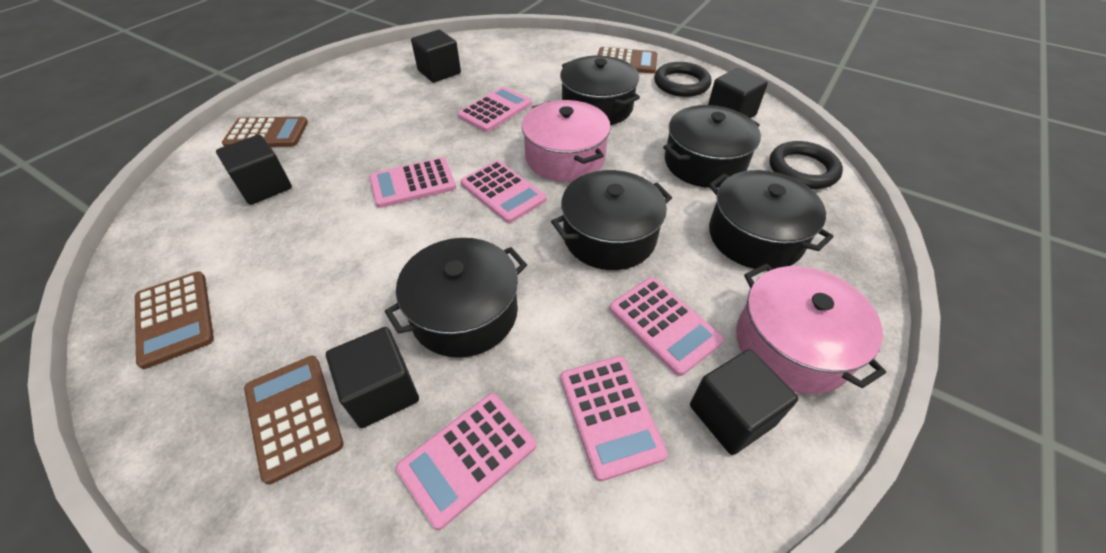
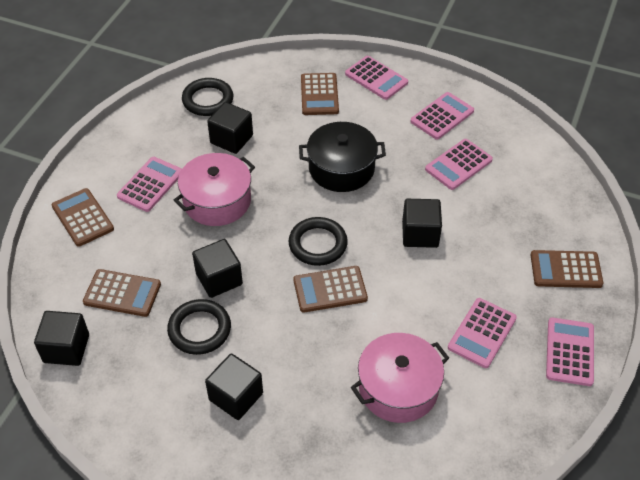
black pot: [385,238,527,358] [551,170,672,270] [560,56,640,125] [663,105,761,188] [709,170,834,269] = 5 -> [299,122,386,192] = 1
black ring: [654,62,712,97] [770,141,843,189] = 2 -> [167,299,231,355] [182,78,233,116] [288,217,348,266] = 3
brown calculator: [135,271,214,369] [222,117,308,147] [244,356,344,484] [598,47,657,74] = 4 -> [52,188,114,247] [83,269,161,317] [293,266,368,313] [301,73,339,115] [530,250,603,288] = 5

